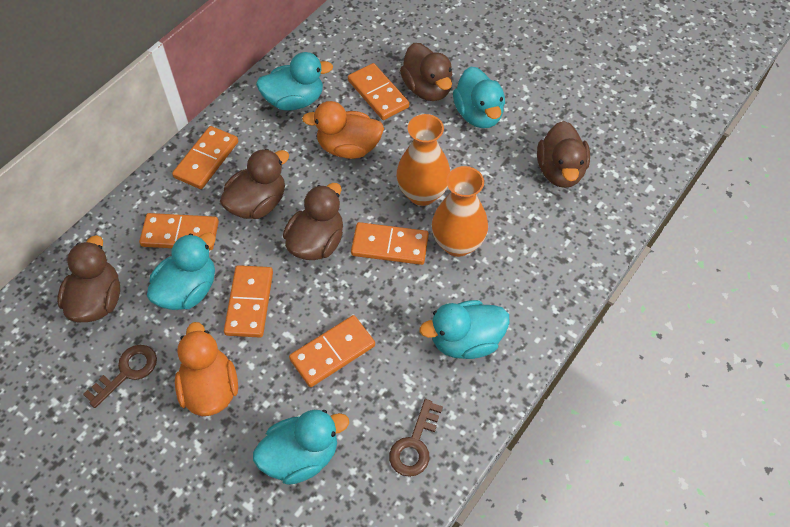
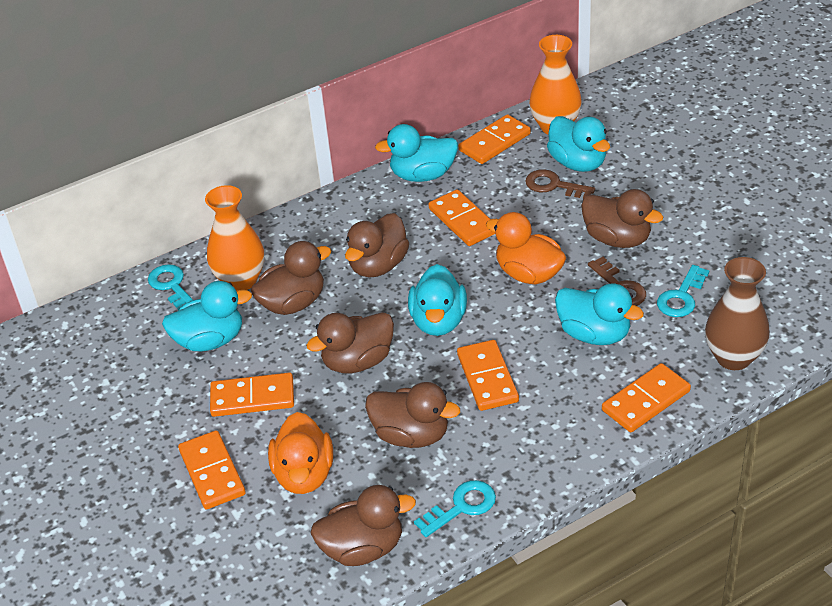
brown duck: [57,235,120,322] [220,149,289,219] [283,183,343,260] [400,43,452,101] [537,121,590,188] = 5 -> [251,241,331,315] [306,312,394,373] [310,485,416,566] [345,213,409,277] [365,382,460,448] [581,189,663,248] = 6
brown vase: none = 0 -> [705,257,770,370] = 1
turquoise key: none = 0 -> [148,264,193,311] [414,480,496,537] [657,265,710,317] = 3

